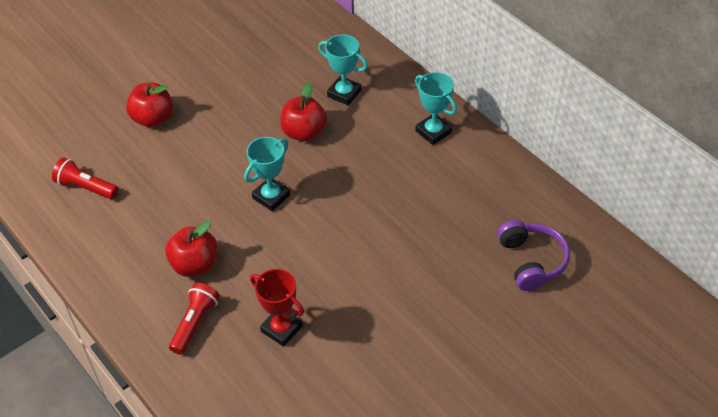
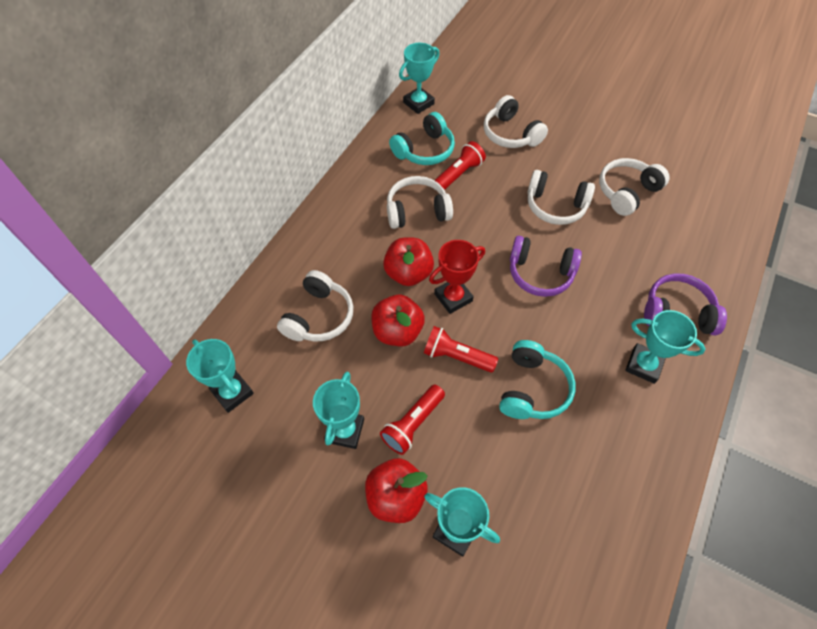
purple headphones: [497,220,570,291] = 1 -> [510,236,582,297] [644,273,727,335] = 2
red flashlight: [52,158,118,199] [169,283,220,355] = 2 -> [380,385,445,455] [424,326,498,373] [434,141,486,190] = 3
turquoise headphones: none = 0 -> [389,112,455,165] [499,340,576,419] = 2
turquoise trophy: [244,137,290,211] [318,34,368,106] [415,72,457,145] = 3 -> [186,339,254,413] [313,372,364,449] [399,43,440,114] [424,487,500,557] [625,310,706,384] = 5
white headphones: none = 0 -> [277,270,353,341] [387,176,453,229] [484,95,548,148] [528,170,595,225] [599,158,670,216] = 5

